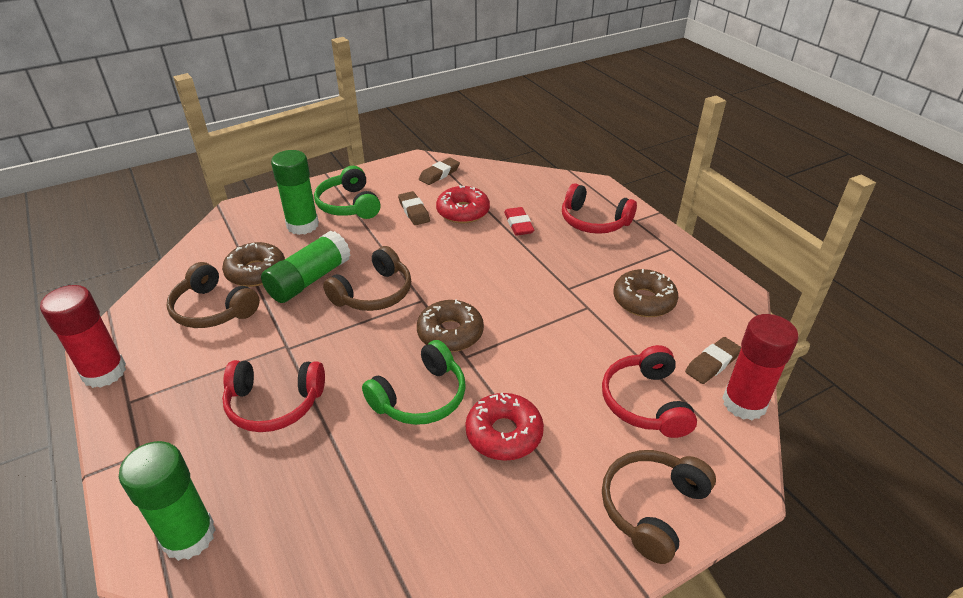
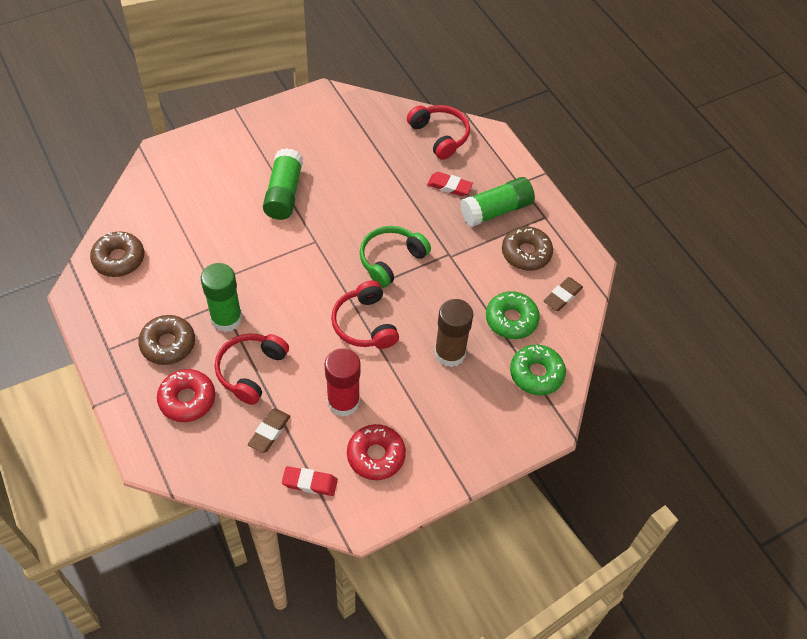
brown eraser: [398,191,430,225] [419,157,460,185] [685,337,741,384] = 3 -> [248,408,290,453] [544,277,583,311] = 2
brown glue stick: none = 0 -> [434,299,473,367] = 1
brown headphones: [166,262,260,328] [323,246,411,311] [602,450,716,564] = 3 -> none = 0
green donut: none = 0 -> [486,291,540,339] [510,345,566,395] = 2
green headphones: [314,166,381,219] [362,340,466,425] = 2 -> [360,226,431,288] = 1
red eraser: [504,207,534,236] = 1 -> [282,466,338,496] [427,172,473,196] = 2
red glue stick: [40,285,126,388] [722,314,799,420] = 2 -> [324,348,361,417] = 1

